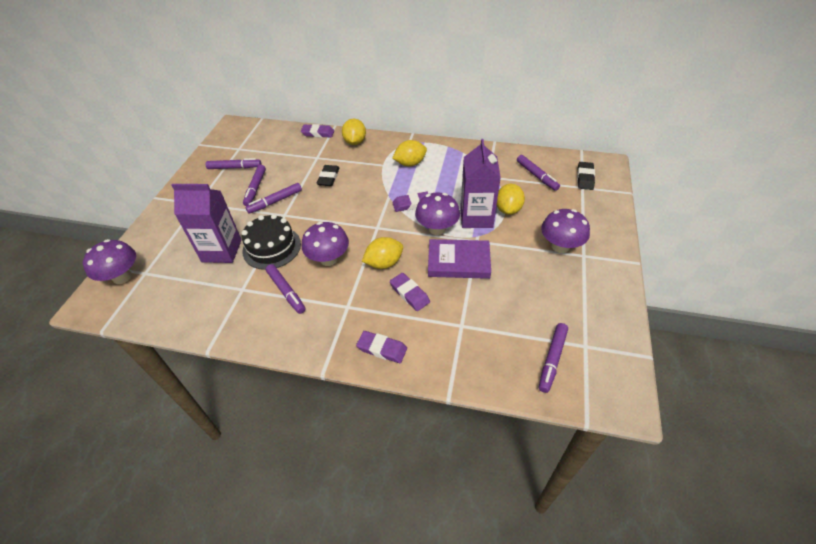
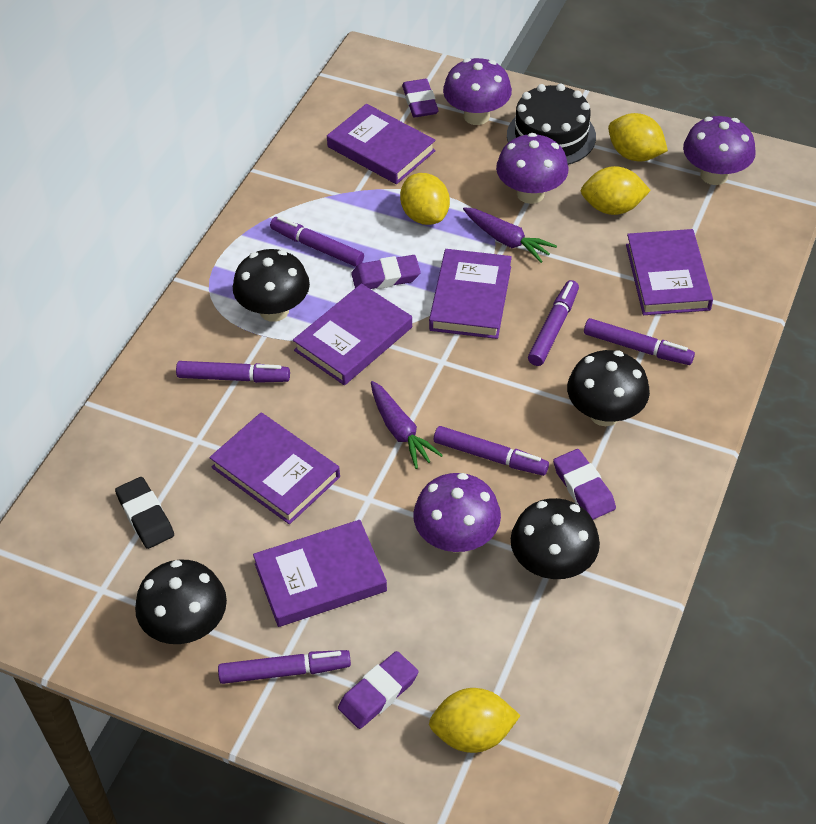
black eraser: [316,165,339,186] [577,162,595,190] = 2 -> [115,477,174,549] = 1
black mushroom: none = 0 -> [135,560,227,644] [233,249,310,322] [511,498,600,579] [567,350,650,426] = 4
purple book: [428,239,491,279] = 1 -> [209,413,340,524] [253,520,387,627] [293,284,412,385] [327,104,436,184] [429,249,512,339] [626,229,713,315] = 6
purple carrot: none = 0 -> [371,381,443,469] [463,207,557,263] = 2
purple carton: [171,184,242,263] [460,139,501,228] = 2 -> none = 0

